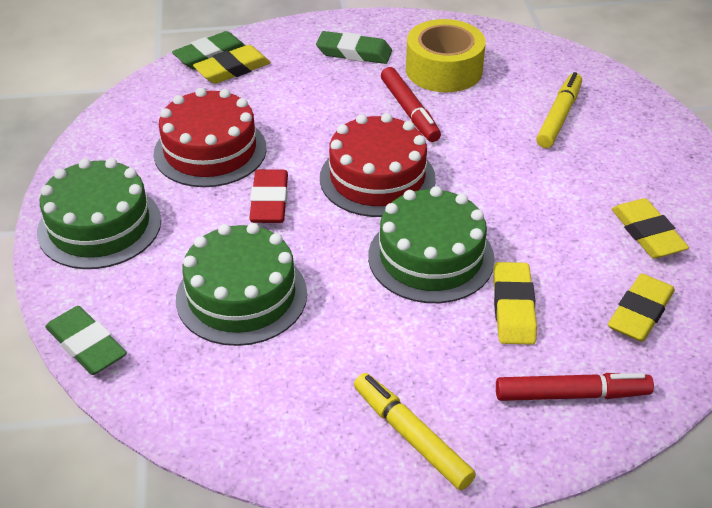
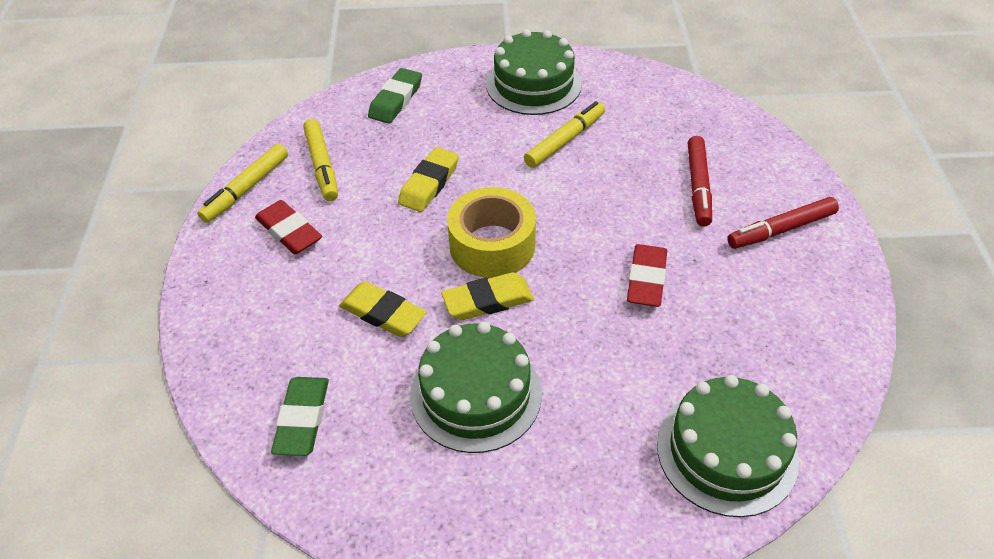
green eraser: [45,306,127,375] [172,31,246,70] [316,31,392,64] = 3 -> [271,377,329,456] [368,68,422,124] = 2
red cake: [154,88,267,187] [320,113,436,217] = 2 -> none = 0
red eraser: [249,170,288,223] = 1 -> [255,200,322,254] [627,244,667,307] = 2
yellow eraser: [193,45,271,84] [493,262,537,345] [608,274,675,342] [612,198,689,258] = 4 -> [339,281,427,337] [398,147,459,212] [441,272,534,320] = 3
yellow marker: [354,373,476,490] [536,72,582,148] = 2 -> [197,143,288,223] [303,119,338,201] [524,101,605,168] = 3

